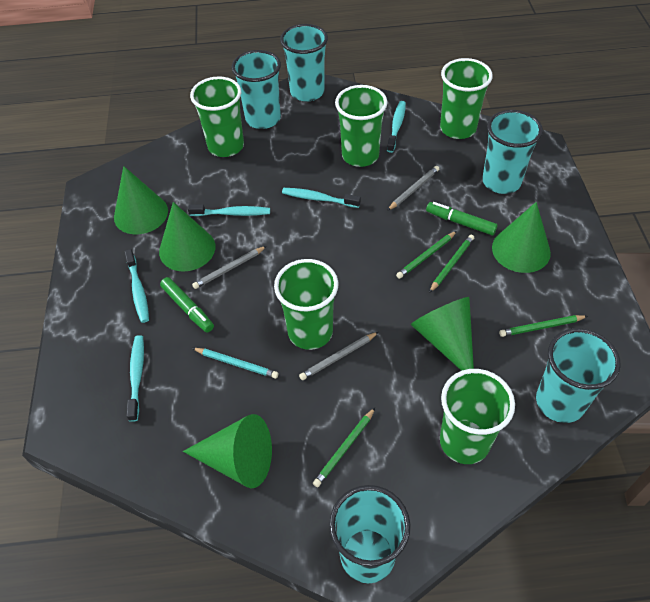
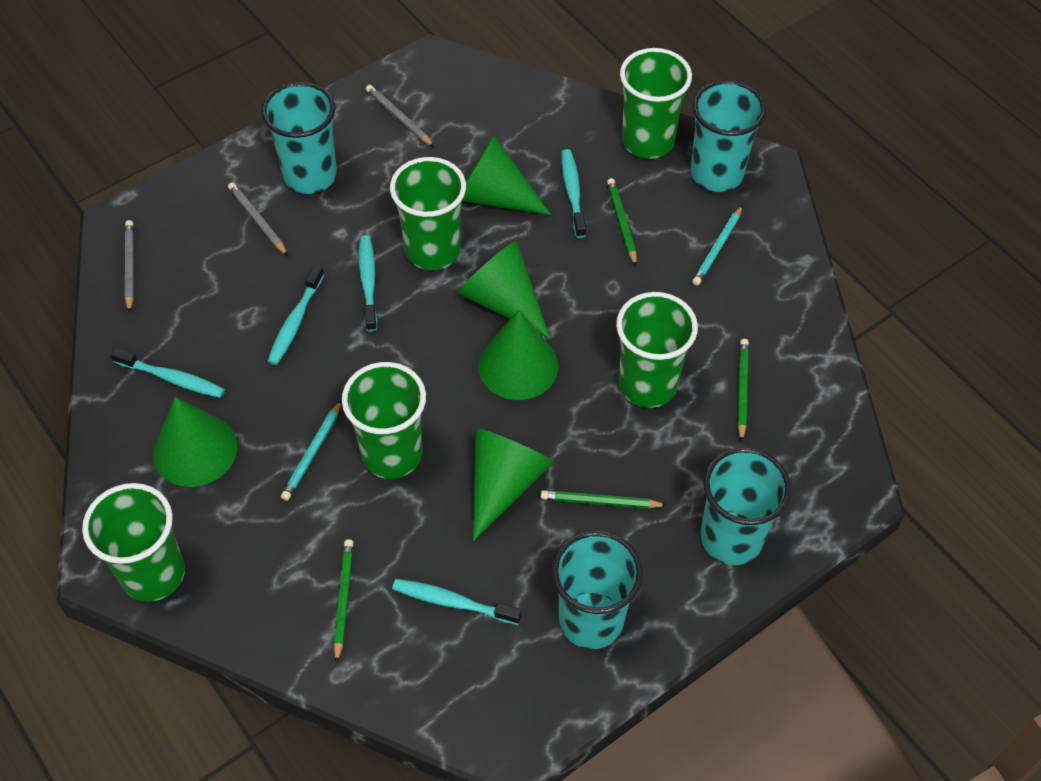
green marker: [160,277,214,332] [426,202,498,235] = 2 -> none = 0
turquoise cup: [232,50,281,129] [280,24,328,102] [329,485,411,583] [482,110,543,194] [536,328,621,423] = 5 -> [261,82,337,194] [552,530,643,649] [691,80,766,192] [700,447,791,565] = 4
turquoise pencil: [192,348,278,379] = 1 -> [281,400,342,501] [692,205,743,286] = 2

